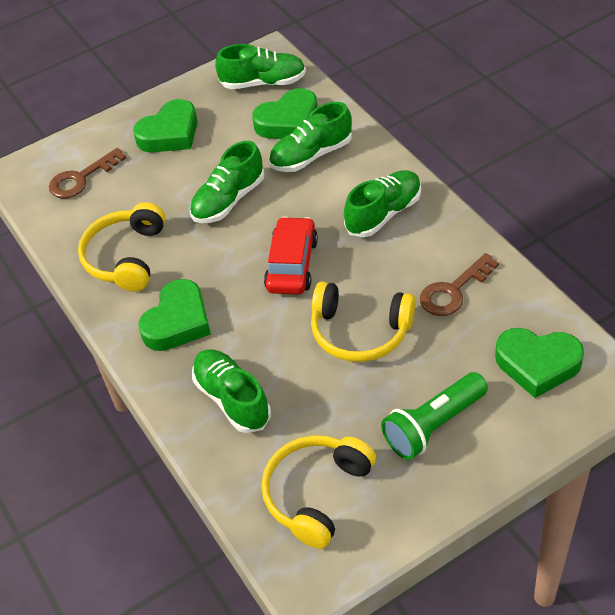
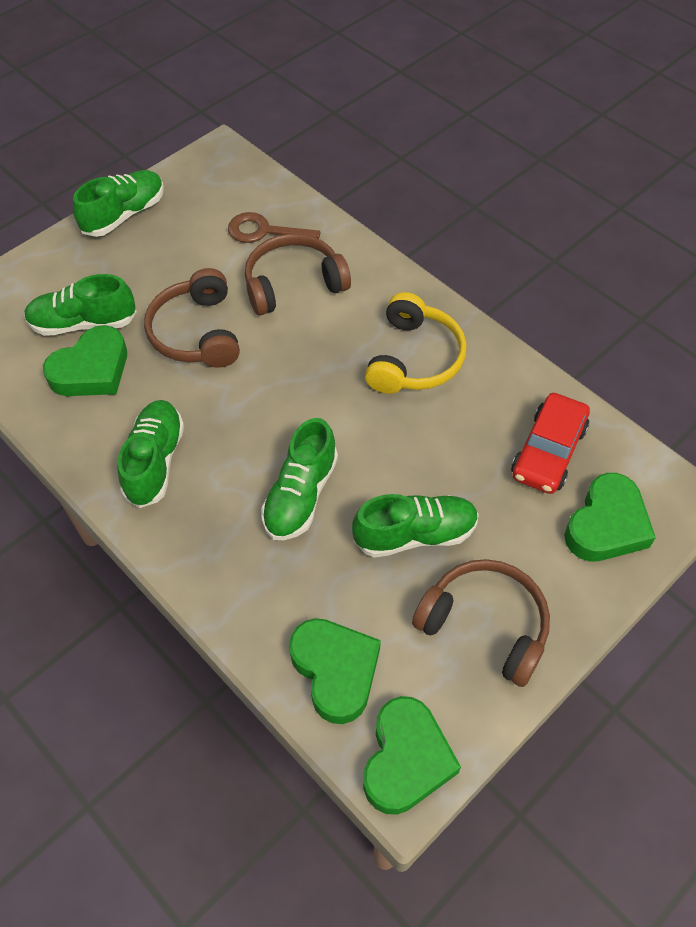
brown headphones: none = 0 -> [144,268,240,368] [245,234,351,315] [412,559,550,687] = 3
brown key: [49,148,126,199] [420,253,499,316] = 2 -> [228,212,320,243] = 1
green flashlight: [381,372,488,460] = 1 -> none = 0
yellow headphones: [78,202,165,292] [261,435,376,549] [311,281,415,362] = 3 -> [365,292,467,394] = 1

